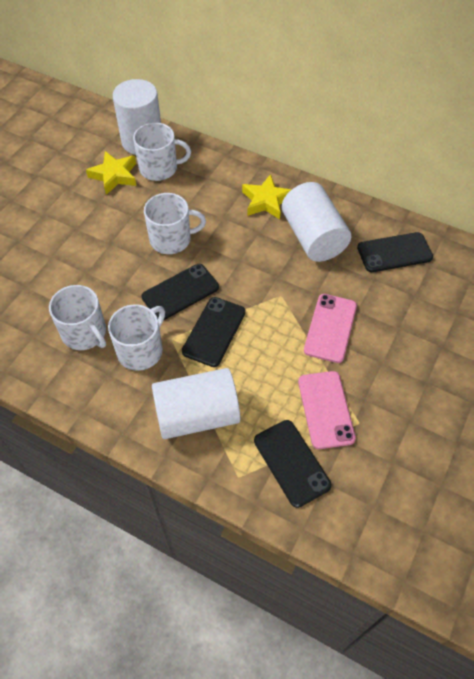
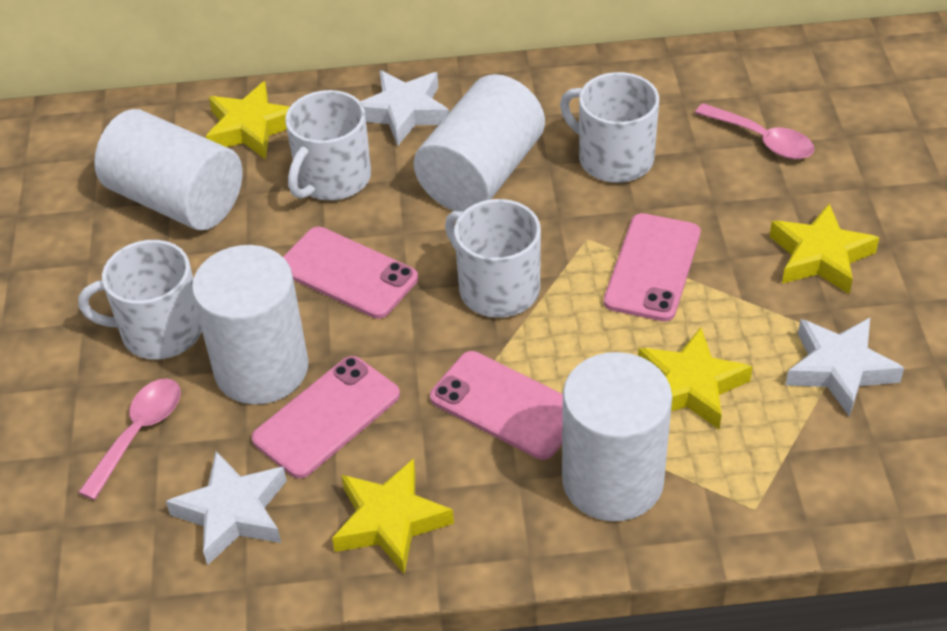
black phone: [141,264,219,320] [182,297,246,367] [254,420,332,508] [357,232,433,272] = 4 -> none = 0
pink phone: [298,371,356,449] [304,294,357,363] = 2 -> [251,356,400,479] [283,227,418,319] [430,351,563,460] [604,213,700,322] = 4
pink spoon: none = 0 -> [78,379,181,500] [695,103,814,159] = 2
white cylinder: [113,79,161,155] [152,368,240,439] [282,182,351,262] = 3 -> [94,109,243,230] [192,245,308,405] [414,74,545,212] [562,352,672,521] = 4
white star: none = 0 -> [166,451,287,565] [360,70,449,146] [786,318,904,417] = 3
yellow star: [86,151,136,195] [242,174,292,219] = 2 -> [206,81,290,160] [332,458,454,574] [638,327,753,430] [769,203,879,294] = 4

